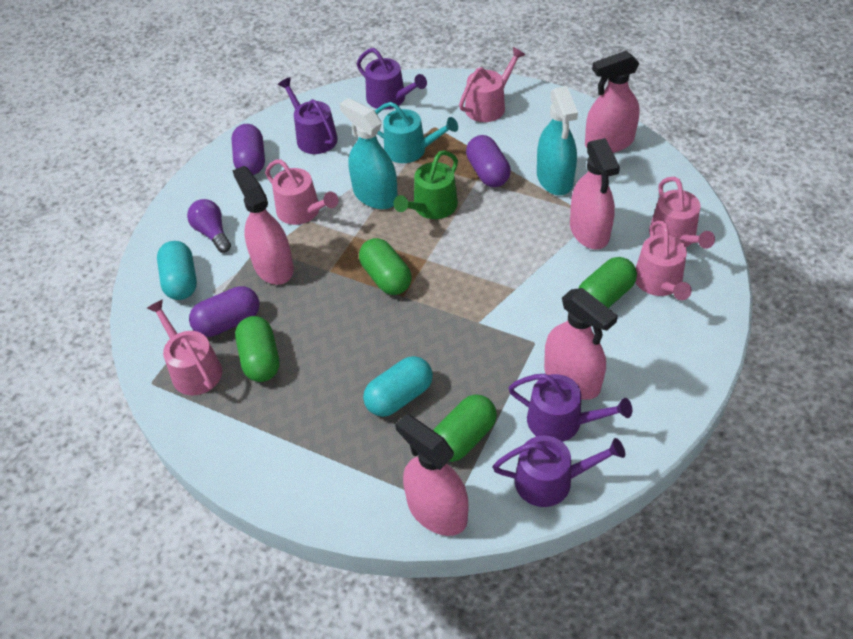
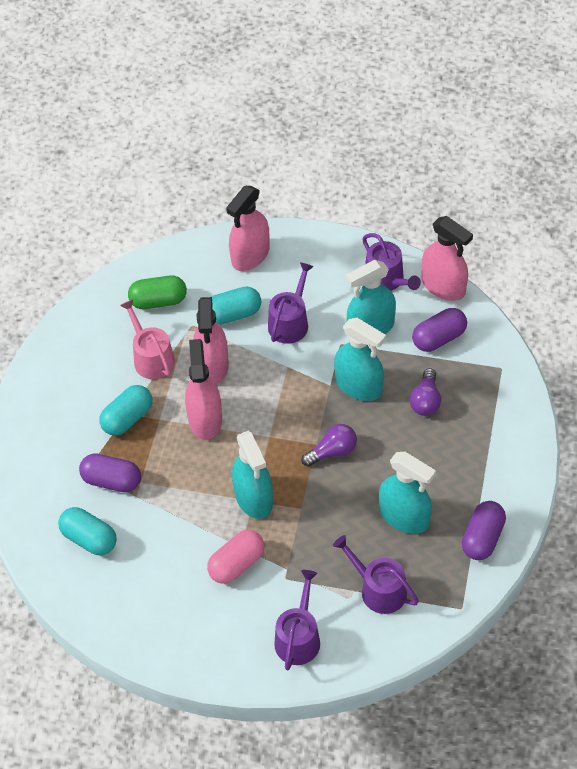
green capsule: [235,316,279,382] [359,238,412,295] [433,395,497,462] [579,257,637,308] = 4 -> [128,275,187,309] = 1
green watering can: [393,150,458,219] = 1 -> none = 0
pink capsule: none = 0 -> [207,530,264,584] = 1
pink spray bottle: [232,166,294,285] [395,414,468,536] [544,288,618,400] [570,138,620,250] [585,51,640,153] = 5 -> [185,339,222,440] [193,297,229,384] [226,186,270,271] [422,216,473,301] = 4
pink watering can: [147,299,222,396] [265,159,338,225] [459,47,525,122] [636,221,692,300] [649,177,715,249] = 5 -> [120,299,175,379] = 1
purple light bulb: [187,199,231,253] = 1 -> [302,424,357,467] [410,368,441,416] = 2
turquoise capsule: [157,241,197,300] [363,356,433,417] = 2 -> [58,507,117,555] [100,385,152,436] [212,286,261,325] = 3
turquoise spray bottle: [340,98,398,209] [537,86,578,195] = 2 -> [232,431,273,519] [334,318,386,401] [346,260,396,334] [379,452,436,534] = 4
turquoise watering can: [375,102,458,163] = 1 -> none = 0

